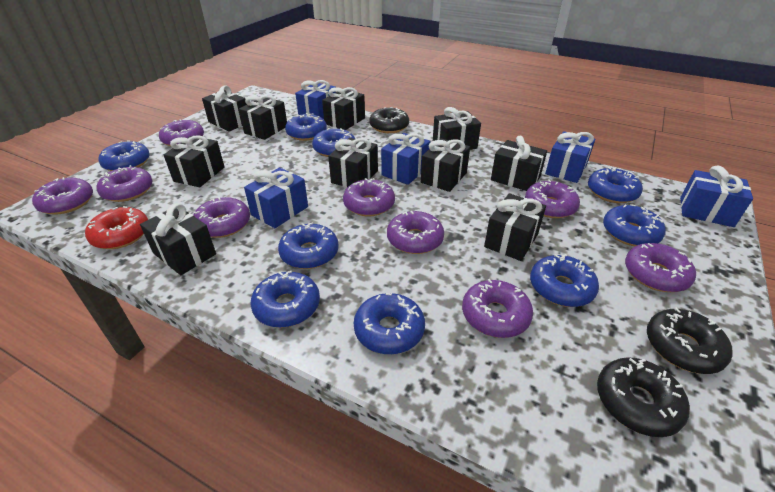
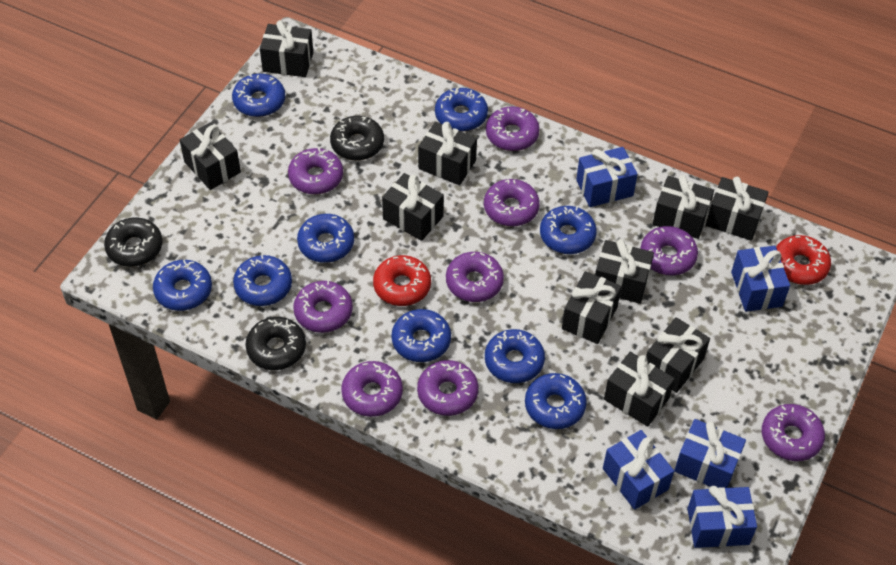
red donut: [85,206,148,249] = 1 -> [373,255,431,306] [776,235,831,285] = 2

